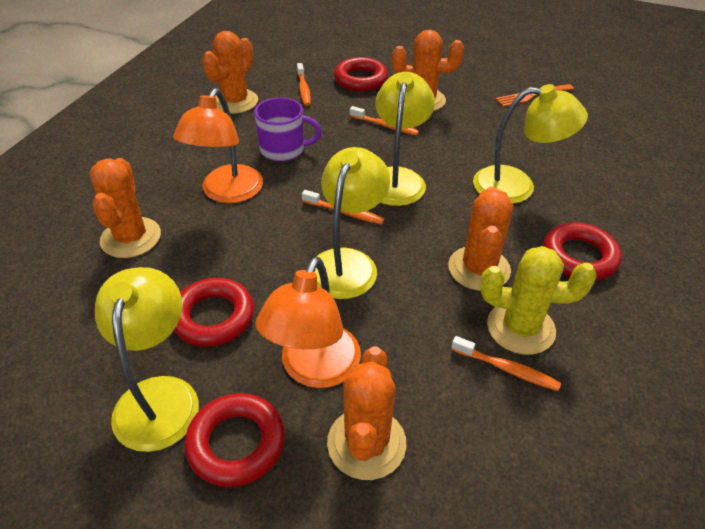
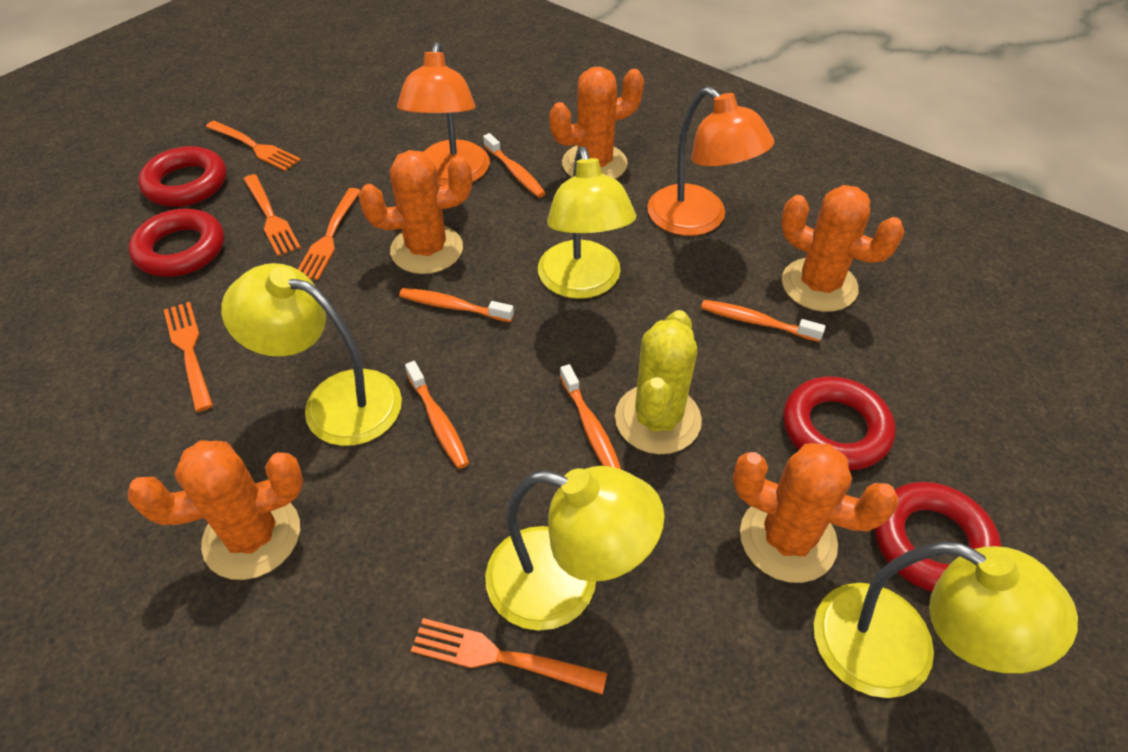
orange fork: [496,84,574,107] = 1 -> [164,302,213,412] [206,121,301,171] [243,174,301,256] [298,188,361,280] [411,618,607,694] = 5
orange toothbrush: [297,63,311,106] [302,190,384,225] [350,106,419,136] [451,336,561,391] = 4 -> [399,288,514,322] [405,361,469,469] [483,133,545,198] [560,364,621,469] [701,300,825,342] = 5
purple mug: [254,97,322,161] = 1 -> none = 0

